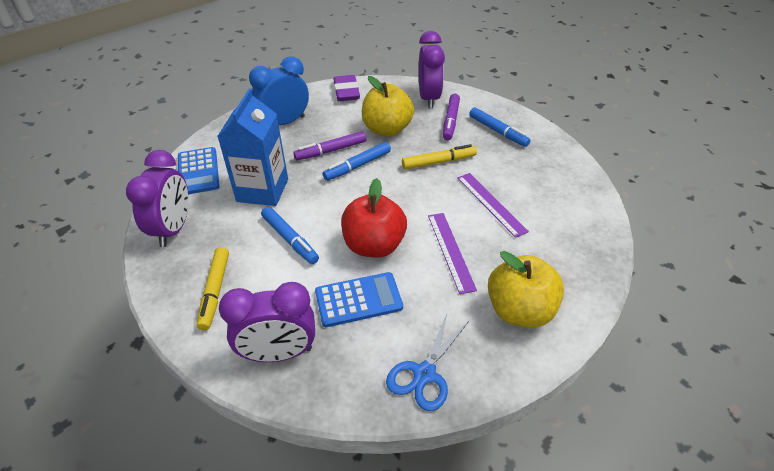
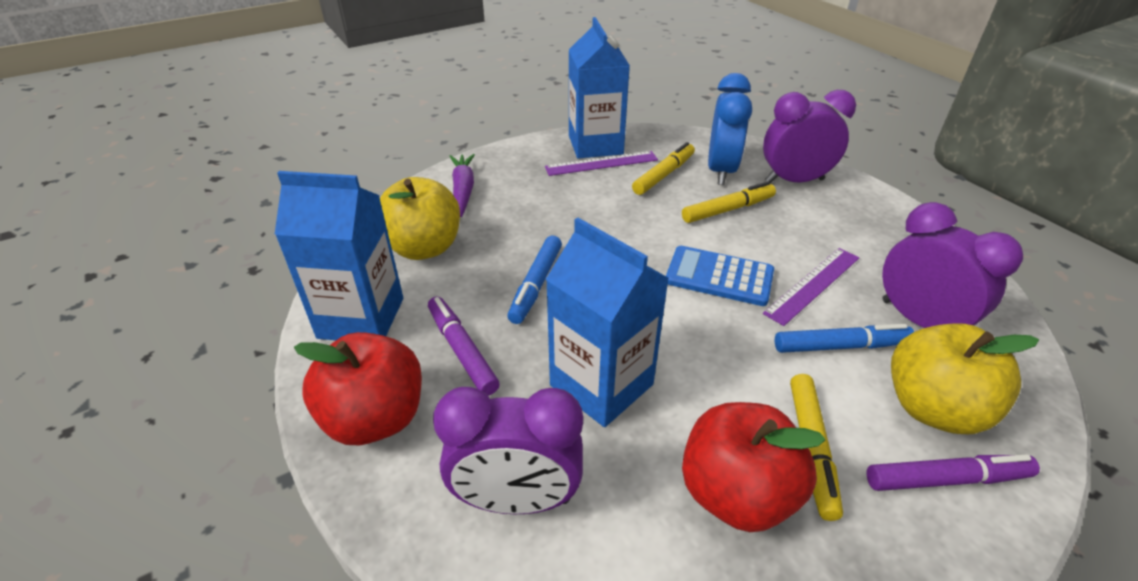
blue calculator: [178,147,219,194] [315,272,403,327] = 2 -> [666,246,774,306] = 1
blue carton: [217,88,288,206] = 1 -> [275,171,403,340] [546,218,669,427] [569,17,630,159] = 3
blue marker: [261,207,319,264] [323,142,391,181] [469,107,531,147] = 3 -> [507,236,562,324] [775,324,914,353] = 2
blue scissors: [386,314,469,411] = 1 -> none = 0
purple carrot: none = 0 -> [449,154,475,217] = 1
purple eraser: [334,75,360,101] = 1 -> none = 0
red apple: [341,178,407,258] = 1 -> [294,332,422,445] [682,402,825,532] = 2
yellow marker: [197,247,229,330] [402,144,477,169] = 2 -> [632,142,695,195] [682,182,776,223] [790,374,843,521] = 3

